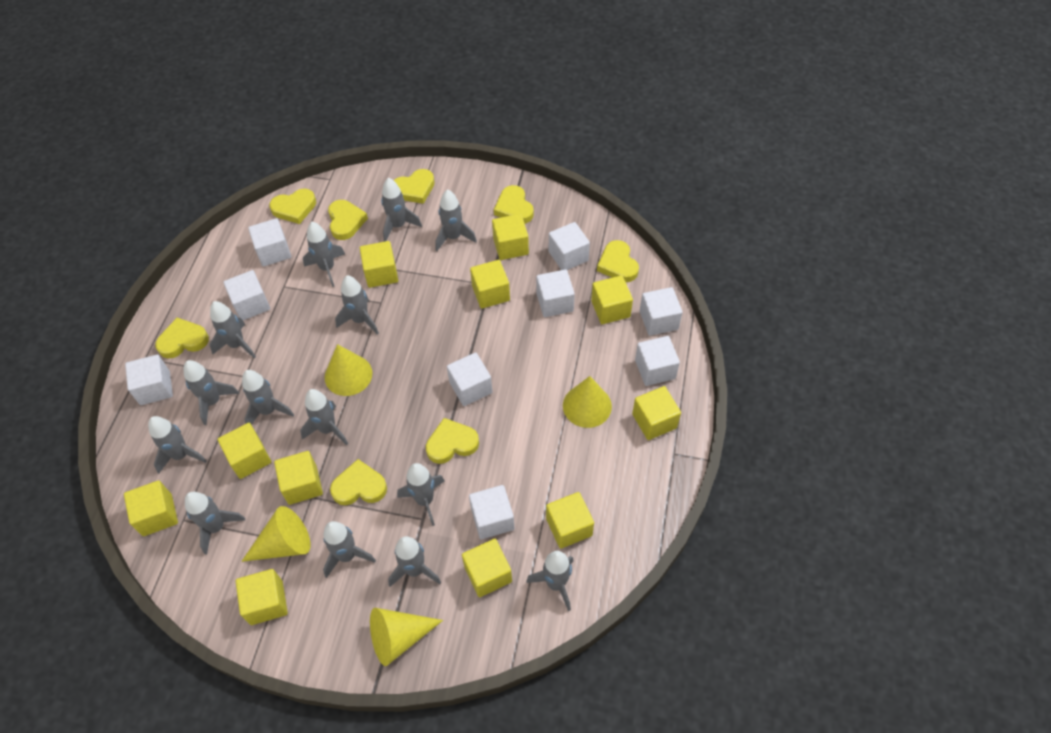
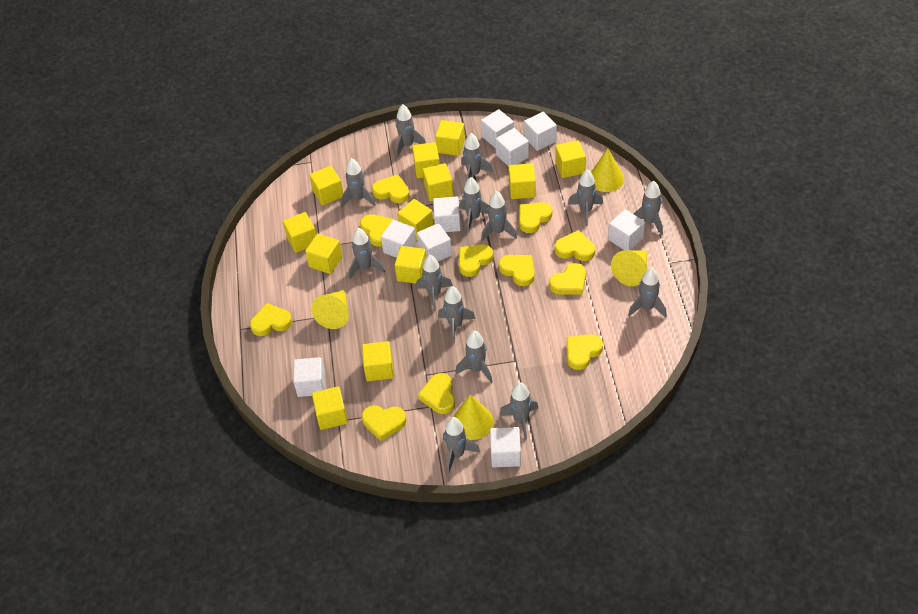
yellow cube: [124,480,178,536] [218,423,271,479] [236,569,288,625] [274,451,323,505] [360,241,398,288] [462,539,512,597] [470,260,510,309] [492,214,529,260] [546,492,594,549] [591,275,633,324] [632,386,681,440] = 11 -> [283,212,316,253] [305,234,342,274] [309,166,343,205] [312,386,348,430] [362,341,394,381] [395,246,426,284] [397,199,434,240] [412,142,440,178] [422,163,453,202] [435,120,465,156] [508,163,536,199] [555,140,586,178] = 12
yellow heart: [155,318,209,358] [269,189,316,224] [328,200,368,240] [330,459,387,505] [394,169,435,204] [426,418,479,464] [494,185,534,224] [597,240,639,282] = 8 -> [250,303,292,336] [360,215,394,246] [362,405,407,441] [372,175,410,203] [418,373,455,414] [459,244,493,277] [499,255,534,286] [519,202,552,233] [549,263,586,295] [555,230,595,261] [567,334,603,370] = 11

